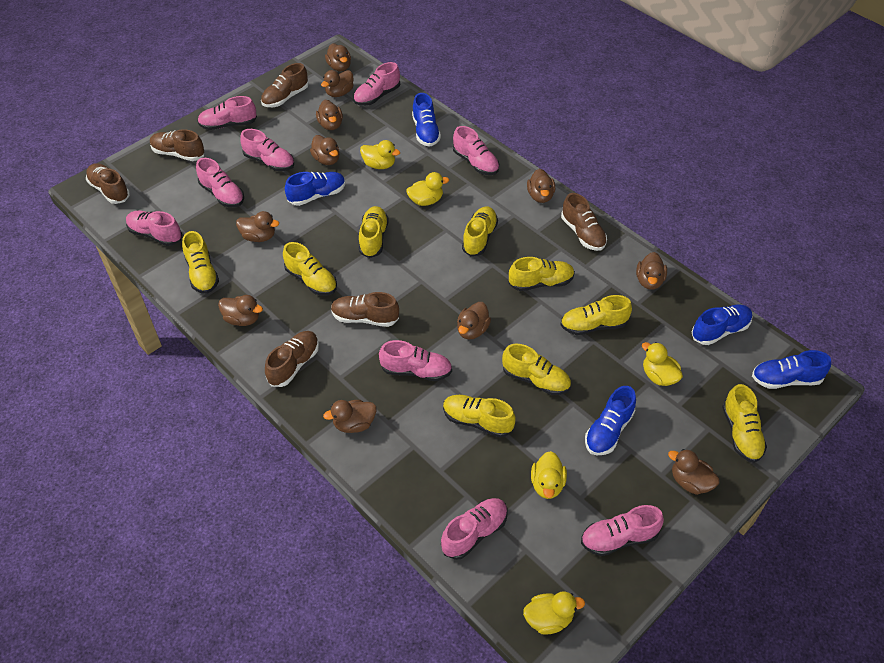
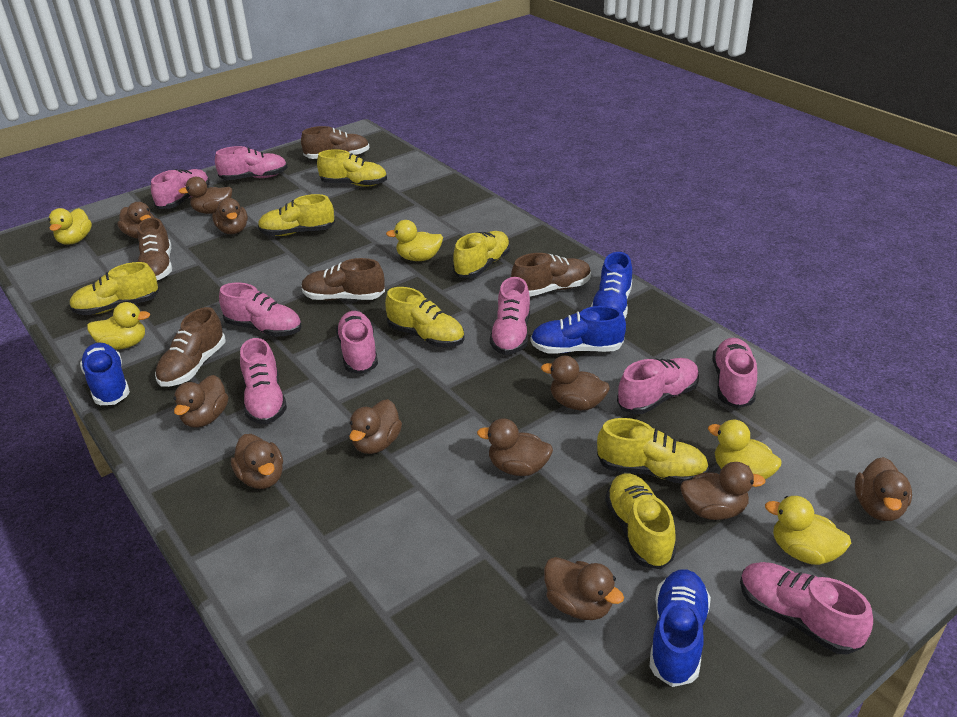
blue shoe: [285,172,345,206] [412,93,441,147] [585,386,636,455] [692,305,753,345] [752,350,831,389] = 5 -> [80,343,130,405] [530,306,626,354] [591,252,632,318] [650,569,711,687] = 4
brown shoe: [86,163,130,204] [150,129,204,161] [261,63,309,107] [265,331,319,387] [331,292,399,327] [561,193,607,251] = 6 -> [137,217,172,280] [155,307,226,387] [301,126,369,159] [301,258,385,300] [511,253,591,296] = 5
yellow shoe: [182,231,219,294] [283,242,337,296] [359,206,389,258] [443,395,516,438] [462,207,498,256] [502,343,571,395] [509,257,575,291] [560,295,632,335] [722,384,767,463] = 9 -> [69,262,159,315] [258,194,335,236] [317,149,387,187] [385,287,465,347] [453,231,510,278] [597,418,709,484] [605,473,676,569] = 7

